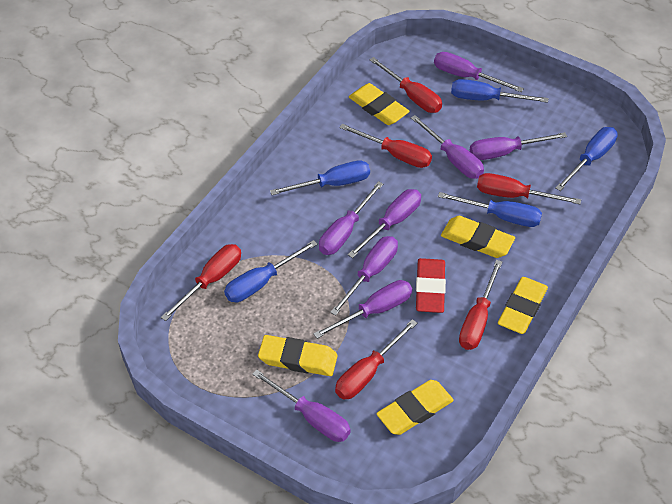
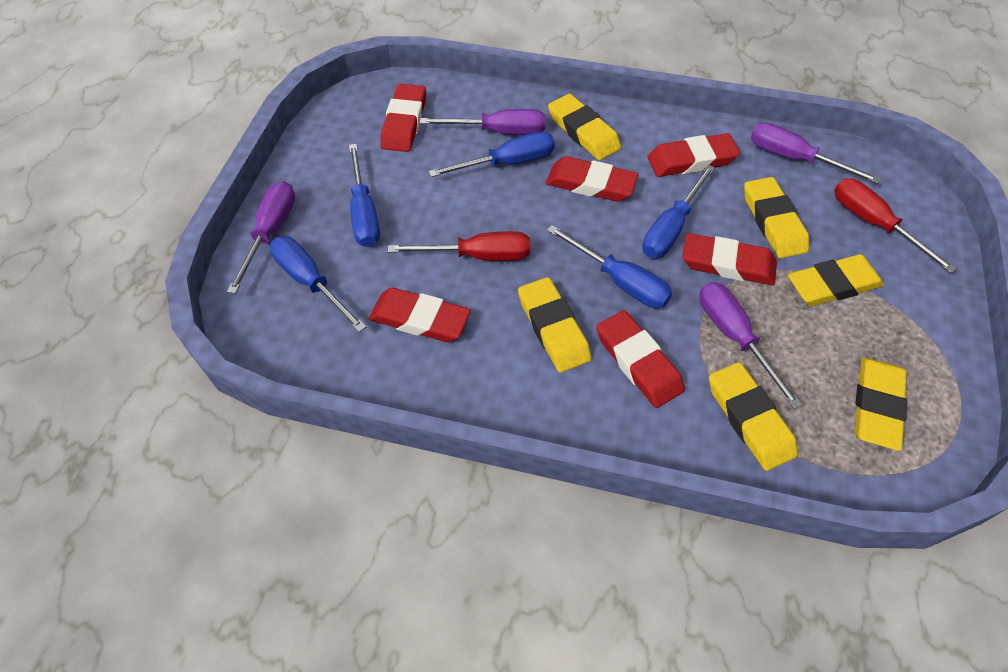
purple screwdriver: [252,369,351,442] [313,280,412,339] [319,181,383,255] [330,236,398,316] [348,189,421,258] [411,115,484,179] [434,52,524,92] [470,132,567,160] = 8 -> [227,181,295,294] [420,109,546,135] [699,282,802,409] [751,123,881,184] = 4
red eraser: [416,258,446,313] = 1 -> [369,287,471,342] [380,84,426,152] [546,156,638,202] [596,310,685,408] [647,133,740,177] [682,233,777,286] = 6
red screwdriver: [161,244,241,321] [335,319,417,400] [339,124,432,168] [369,57,442,113] [459,260,502,350] [477,173,581,204] = 6 -> [388,231,530,261] [834,179,957,273] = 2
yellow eraser: [258,335,338,376] [349,83,410,125] [376,380,454,435] [441,216,515,258] [498,277,548,334] = 5 -> [518,277,591,373] [548,94,621,160] [709,362,798,471] [744,177,809,258] [788,254,884,306] [855,358,907,451] = 6

